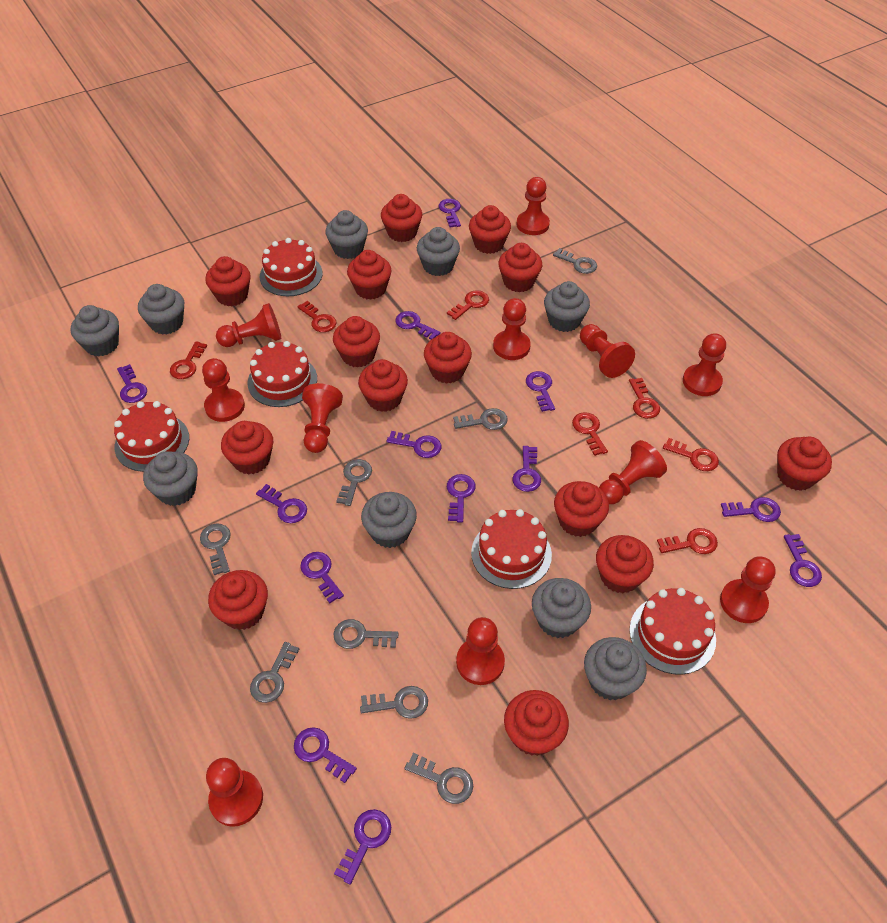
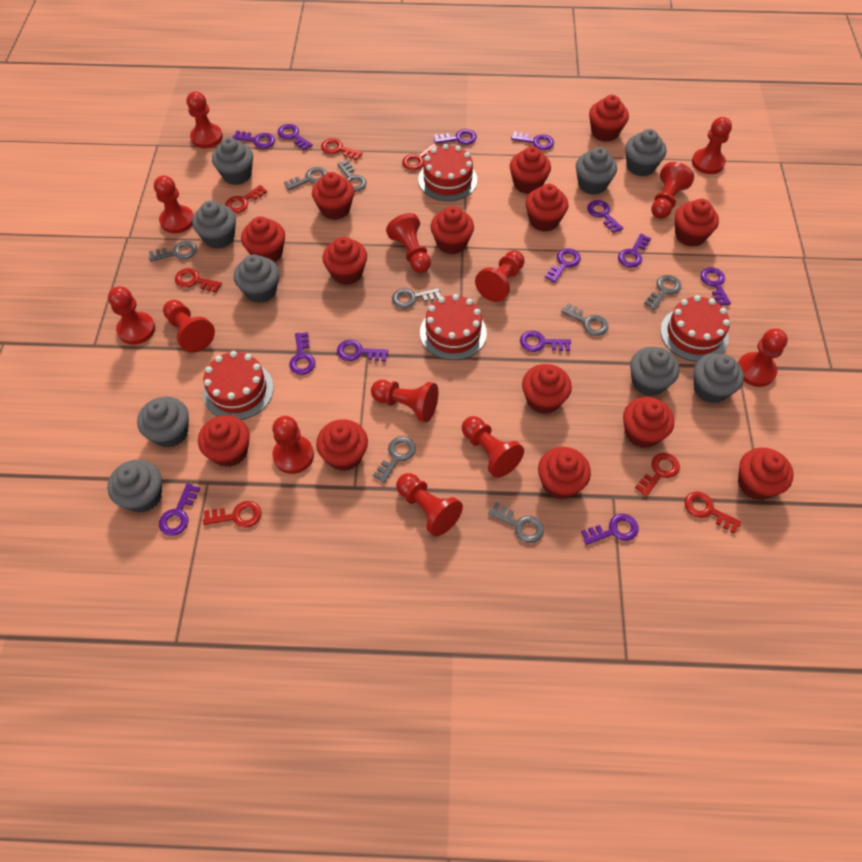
red cake: [114,401,189,472] [248,341,317,407] [260,238,323,296] [471,509,552,589] [629,588,716,675] = 5 -> [203,351,274,420] [418,144,477,201] [420,294,487,360] [660,295,730,362] = 4
red pawn: [202,358,245,422] [206,758,263,827] [216,303,281,347] [302,383,343,453] [456,617,505,685] [493,298,531,360] [517,177,550,235] [580,324,635,378] [599,440,667,504] [683,333,726,396] [720,556,776,623] = 11 -> [108,286,155,345] [154,175,194,234] [163,300,215,353] [187,91,223,149] [272,416,314,474] [371,380,438,422] [386,213,431,273] [396,473,463,536] [462,416,524,478] [475,250,525,302] [651,162,694,219] [692,117,732,174] [738,329,788,387] = 13

